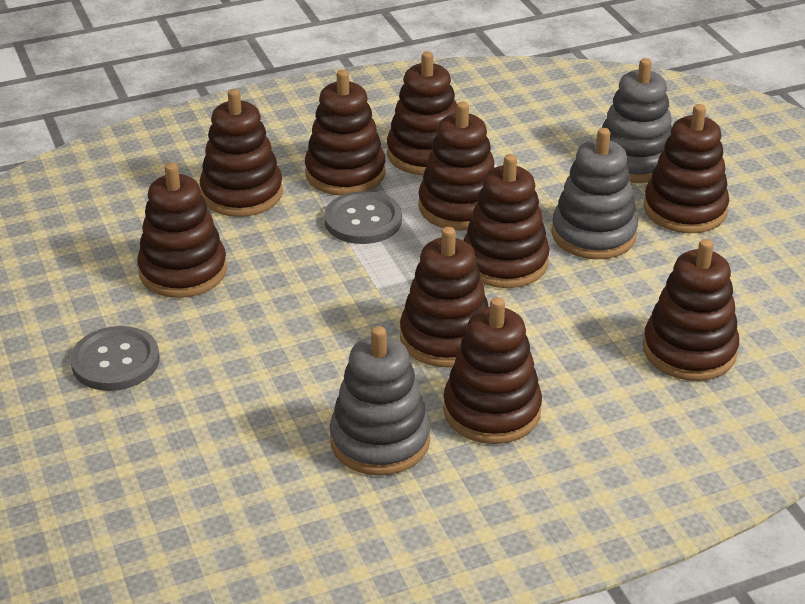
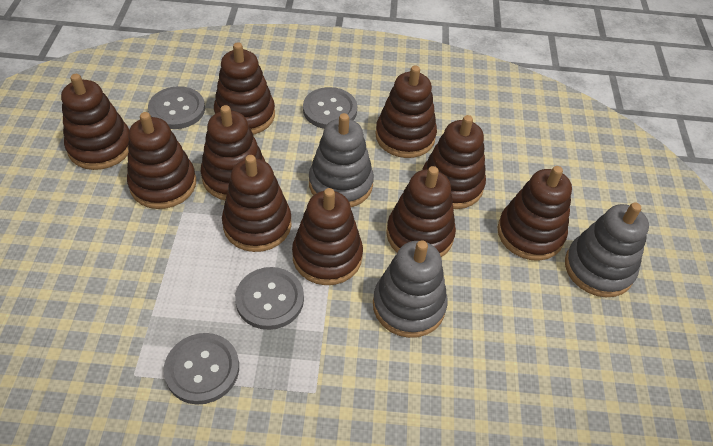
grey button: [70,326,159,391] [324,191,402,244] = 2 -> [148,86,205,129] [164,333,239,405] [235,267,304,330] [303,87,357,129] = 4

